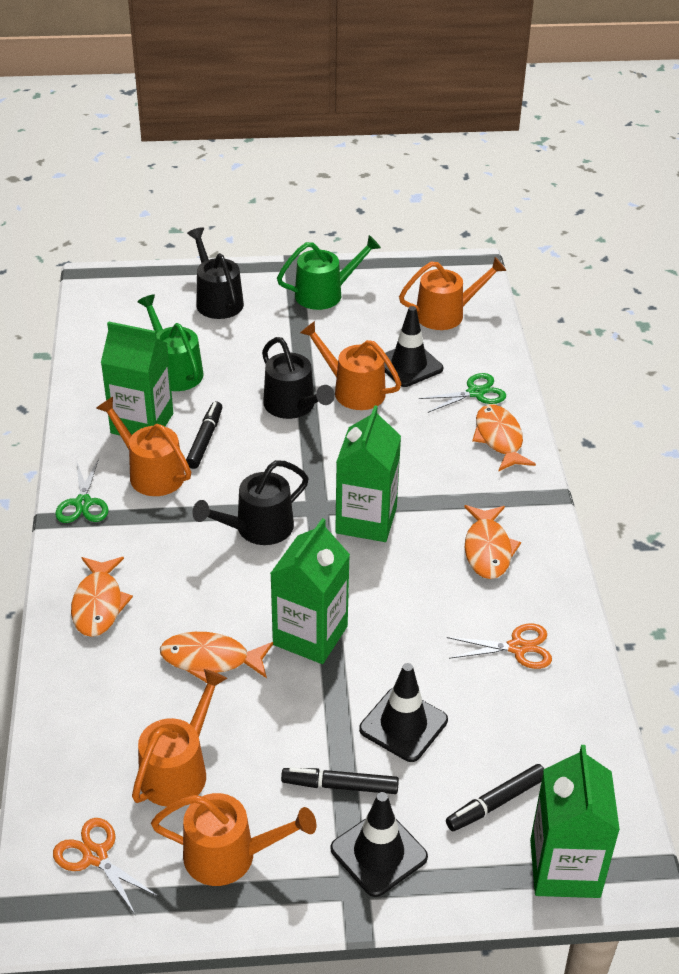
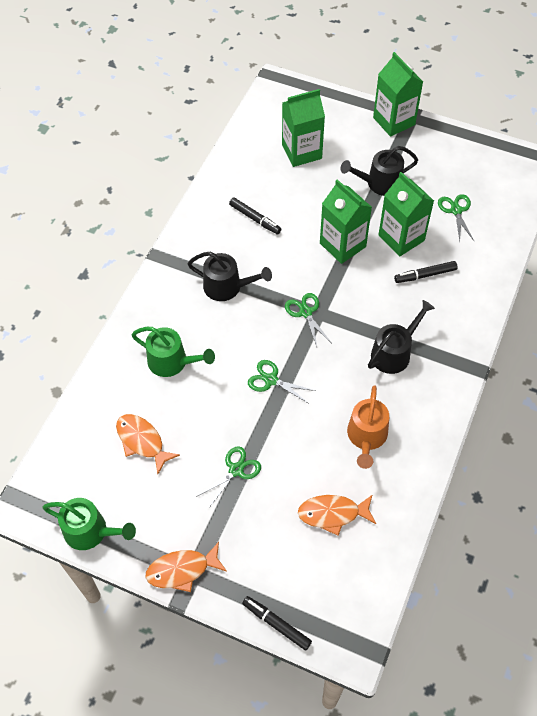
black traffic cone: [331,792,428,897] [359,663,448,762] [384,306,443,387] = 3 -> none = 0
green scissors: [55,458,108,523] [419,373,506,413] = 2 -> [196,446,261,508] [248,360,316,404] [285,293,331,347] [438,194,474,242] = 4
orange fish: [71,557,133,637] [160,632,273,683] [464,505,521,579] [472,404,536,472] = 4 -> [116,414,180,474] [146,542,227,592] [298,494,376,536] = 3
orange scissors: [53,818,159,914] [447,624,552,669] = 2 -> none = 0
orange watering can: [96,397,191,496] [132,669,227,807] [151,793,316,886] [300,321,401,410] [399,257,507,330] = 5 -> [347,385,389,469] = 1

